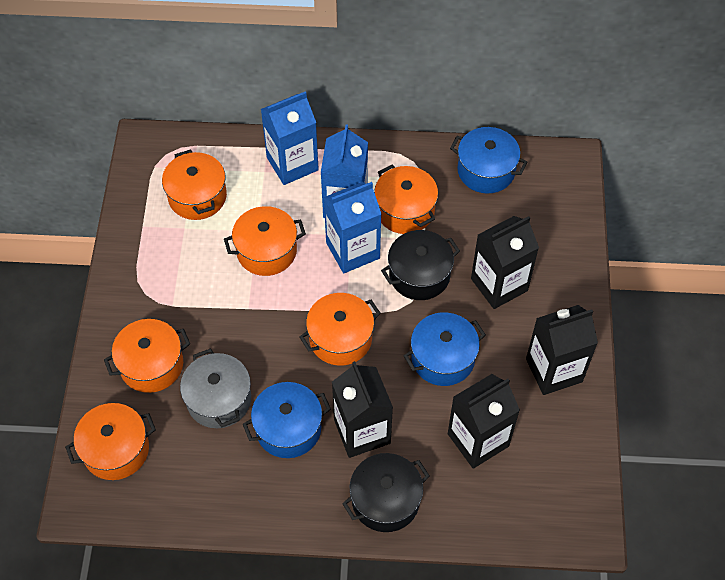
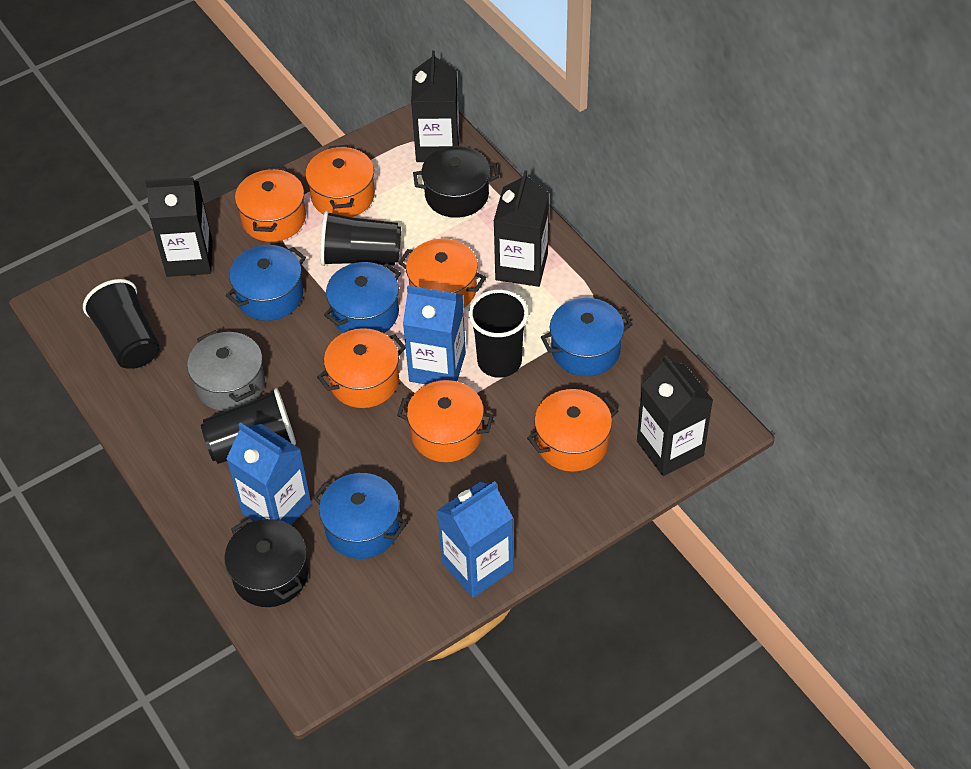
black cup: none = 0 -> [83,279,160,369] [201,388,296,464] [320,211,401,266] [468,290,528,378] = 4
blue pot: [243,382,331,458] [404,312,486,386] [450,127,528,194] = 3 -> [226,245,306,321] [313,473,407,559] [324,262,401,333] [541,298,633,376] = 4

